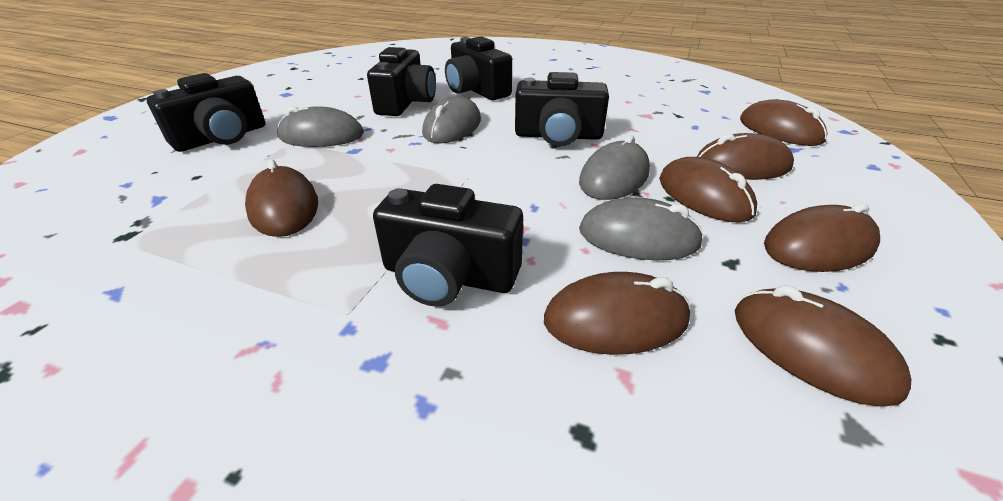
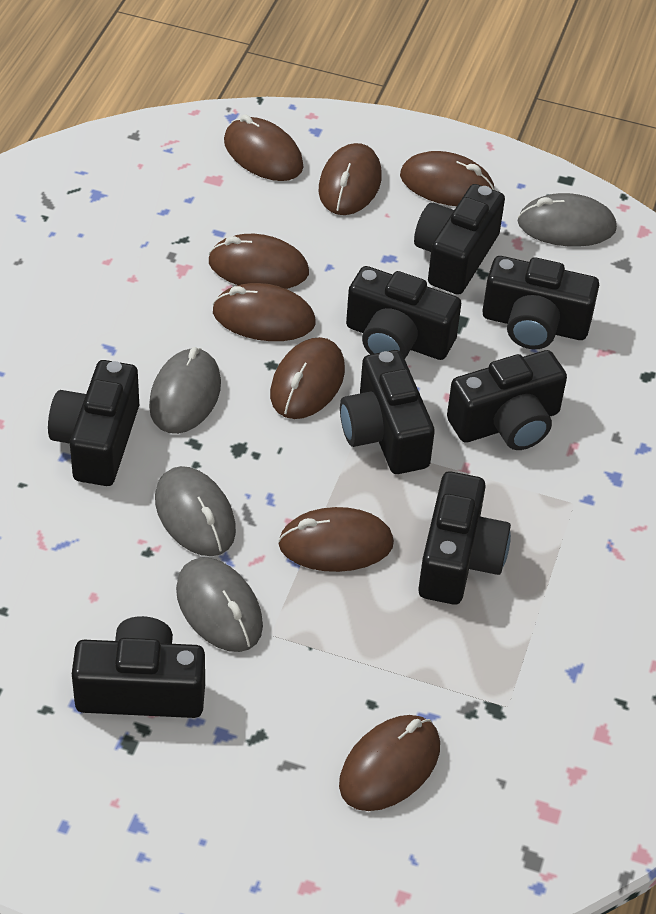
black camera: [146,73,265,152] [367,47,436,116] [373,184,523,307] [445,36,512,100] [515,72,609,146] = 5 -> [48,360,139,486] [72,616,205,718] [340,350,435,474] [346,266,461,360] [414,184,505,295] [418,471,511,605] [447,350,567,450] [483,256,599,349] = 8
brown mouse: [245,160,318,237] [544,272,690,355] [659,157,757,222] [697,133,794,180] [735,285,911,407] [740,99,828,146] [764,203,880,272] = 7 -> [209,234,309,289] [213,283,316,341] [224,114,304,181] [270,337,345,419] [278,507,394,572] [319,143,382,215] [339,715,440,811] [400,151,495,206] = 8

